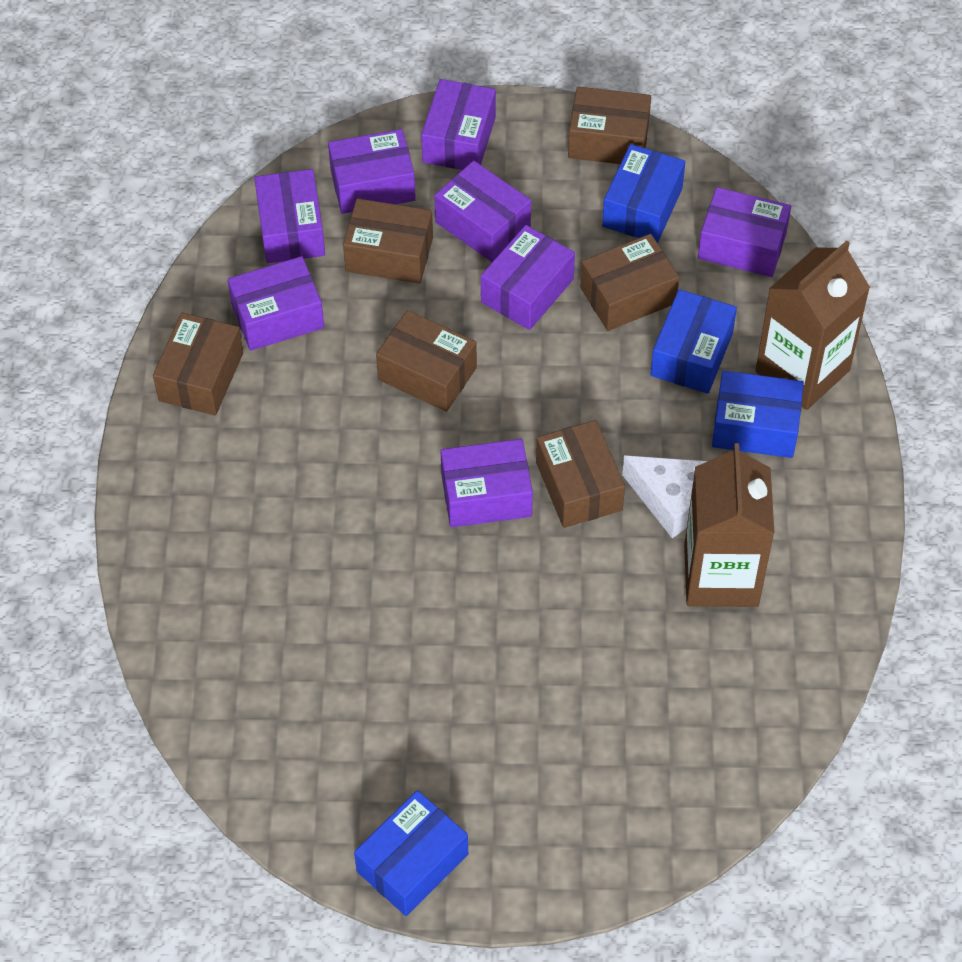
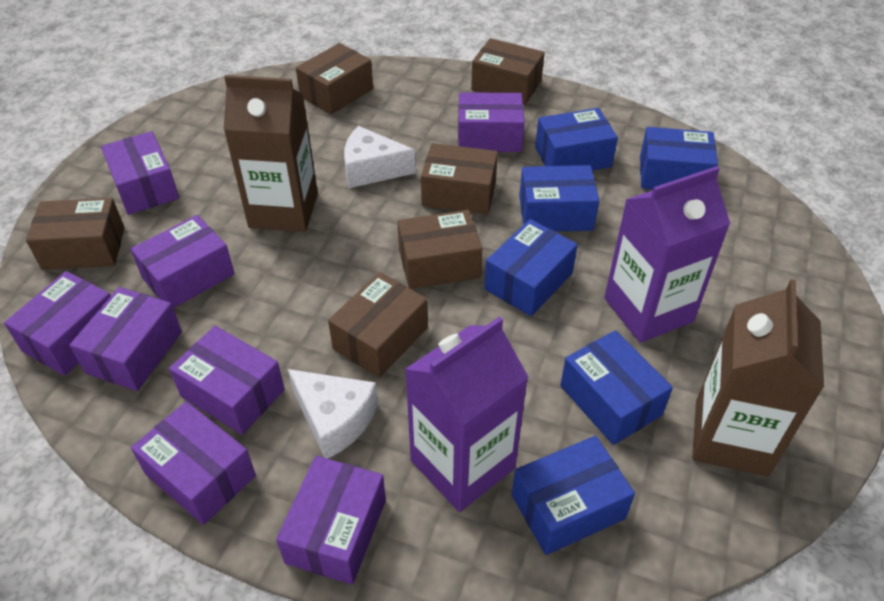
blue box: [354,790,468,916] [602,144,685,243] [651,289,737,394] [712,371,804,458] = 4 -> [485,219,578,316] [512,436,635,555] [519,165,599,232] [535,108,618,171] [560,330,673,445] [640,127,718,190] = 6
purple carton: none = 0 -> [405,316,528,512] [604,166,730,343] = 2
white cheese: [622,455,707,538] = 1 -> [288,369,378,459] [344,126,416,188] = 2

